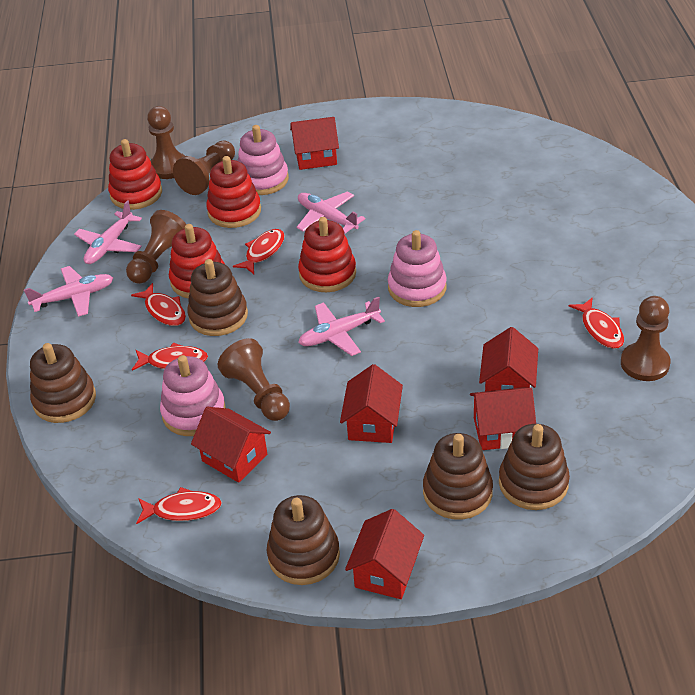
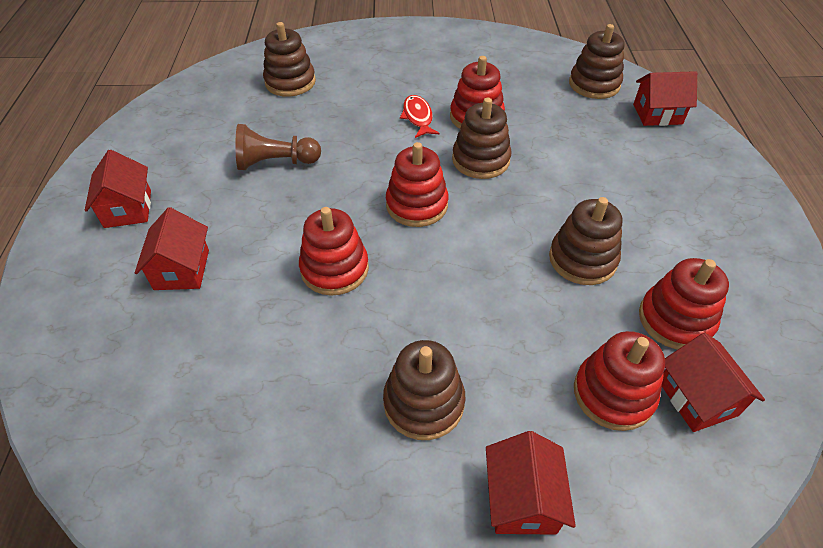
brown pawn: [126,210,186,284] [147,106,185,179] [173,140,235,195] [218,338,290,421] [621,296,671,381] = 5 -> [235,124,321,170] = 1
pink plane: [24,266,113,317] [74,200,142,264] [296,191,365,233] [298,297,385,356] = 4 -> none = 0
pink stacking toy: [160,355,226,436] [237,125,289,195] [388,230,447,307] = 3 -> none = 0
red fish: [131,283,186,326] [132,342,208,371] [136,487,222,524] [233,229,285,274] [569,297,624,349] = 5 -> [400,95,440,138] = 1
red house: [191,407,271,483] [290,117,339,170] [340,364,403,443] [345,509,424,599] [470,387,536,450] [479,327,538,391] = 6 -> [85,150,151,228] [135,207,209,290] [486,431,576,535] [633,71,697,126] [662,333,765,432] = 5
red stacking toy: [108,139,162,210] [169,224,225,299] [206,156,261,228] [298,217,356,292] = 4 -> [299,207,369,296] [386,142,449,227] [450,56,505,129] [574,331,665,431] [639,258,729,350] = 5

